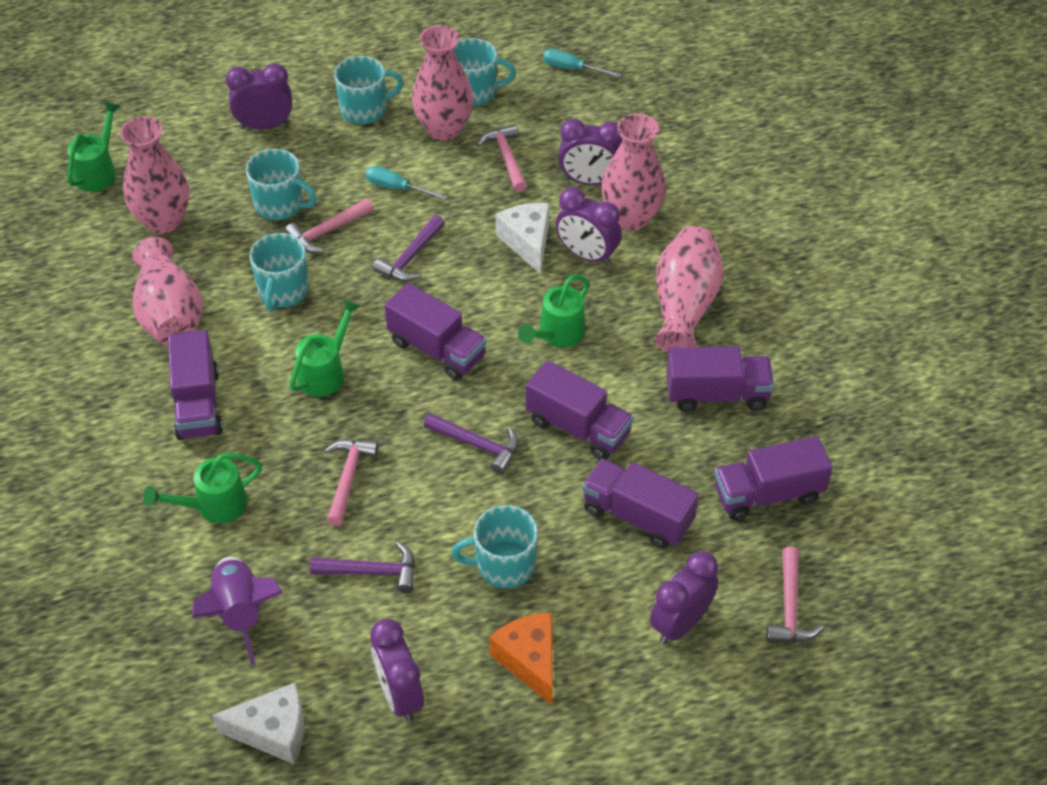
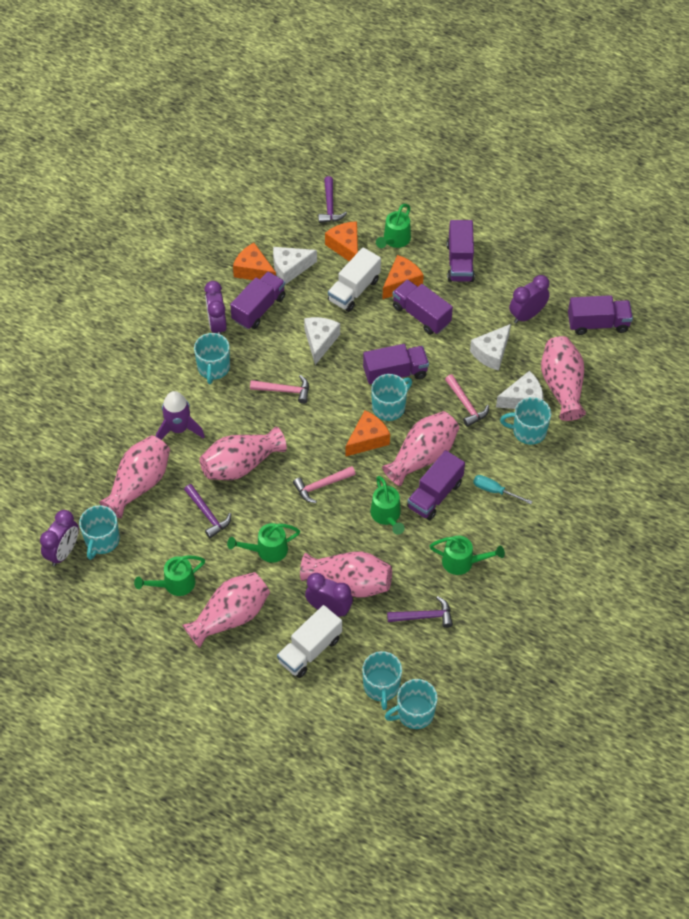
green watering can: [67,102,121,192] [143,453,262,523] [290,299,361,397] [518,274,589,347] = 4 -> [134,555,205,596] [227,523,300,563] [371,476,405,535] [376,204,411,248] [430,536,505,575] = 5
orange cheese: [489,613,553,705] = 1 -> [233,243,276,280] [325,221,358,261] [346,410,390,456] [382,255,424,299] = 4
pink hammer: [285,198,373,253] [324,439,379,526] [477,124,527,192] [766,547,823,642] = 4 -> [250,375,309,404] [293,466,356,503] [445,374,489,427] = 3
pink vase: [120,117,190,234] [132,237,203,346] [412,25,474,141] [601,114,666,231] [654,226,723,353] = 5 -> [99,435,170,518] [182,572,270,648] [200,426,287,480] [300,552,392,597] [382,411,459,486] [541,336,586,421] = 6
purple clock: [226,63,292,129] [370,619,424,722] [555,187,622,266] [558,119,623,185] [650,551,718,644] = 5 -> [40,510,79,566] [204,281,227,335] [305,573,353,617] [509,275,550,324] = 4
turquoise mug: [246,149,317,220] [249,233,309,311] [334,56,403,124] [451,505,538,588] [454,38,516,106] = 5 -> [79,505,120,560] [194,333,230,384] [362,651,402,710] [371,374,412,421] [385,679,438,729] [500,397,551,445] = 6
turquoise screwdriver: [365,166,447,200] [543,49,622,77] = 2 -> [473,475,532,504] = 1
white cheese: [212,683,304,764] [496,203,550,274] = 2 -> [273,247,317,285] [304,317,340,365] [470,324,511,371] [496,371,544,409] = 4
white truck: none = 0 -> [277,605,342,678] [328,247,381,312] = 2

